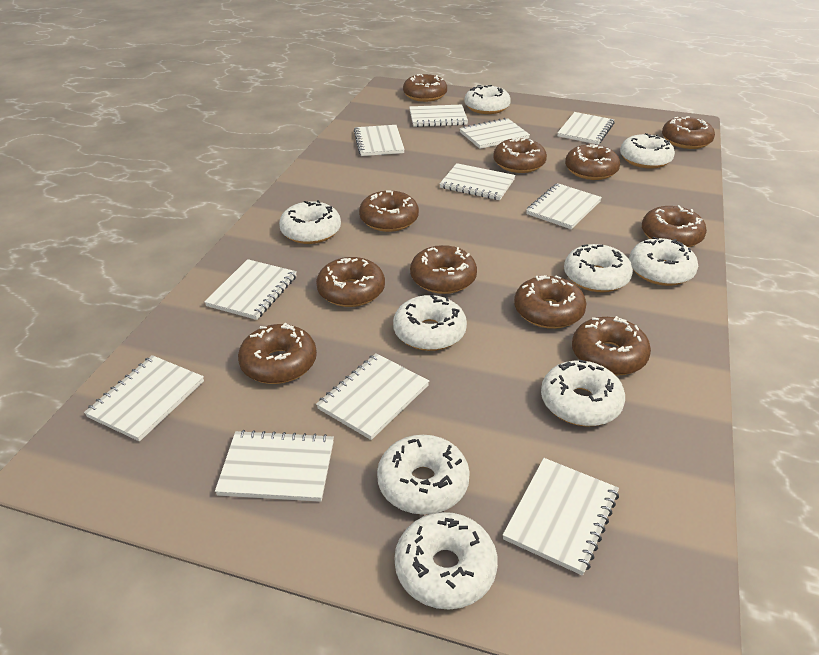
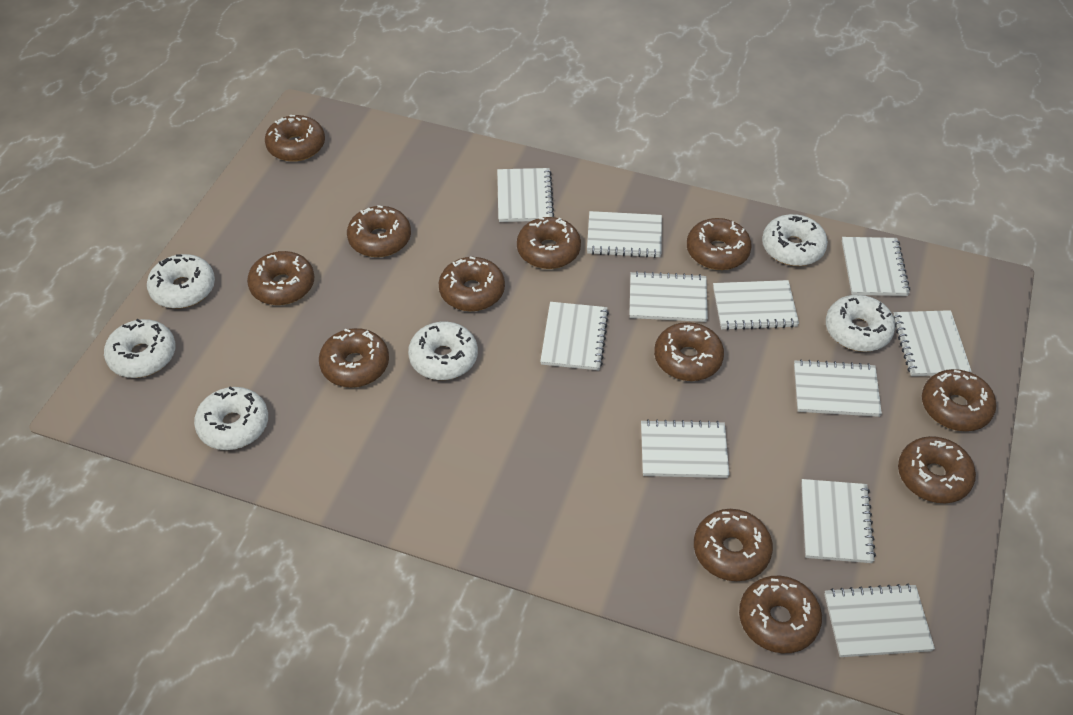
brown donut: [238,323,317,384] [316,257,385,307] [359,191,419,232] [403,74,447,102] [410,245,477,294] [493,138,547,173] [514,275,586,329] [565,144,620,180] [572,316,651,376] [642,205,707,248] [662,116,715,149] = 11 -> [247,251,315,305] [265,115,325,162] [319,328,389,388] [347,205,411,257] [439,257,505,311] [517,217,581,269] [654,322,724,381] [687,218,752,270] [694,509,773,581] [739,576,822,653] [898,436,976,503] [922,369,996,431] = 12
white donut: [279,200,341,244] [377,435,470,515] [393,295,467,351] [395,512,498,610] [464,85,511,114] [541,360,625,426] [564,244,633,292] [620,133,675,169] [629,237,698,286] = 9 -> [104,319,176,378] [147,254,215,309] [194,386,268,450] [408,322,478,380] [762,214,828,266] [826,295,895,352] = 6

